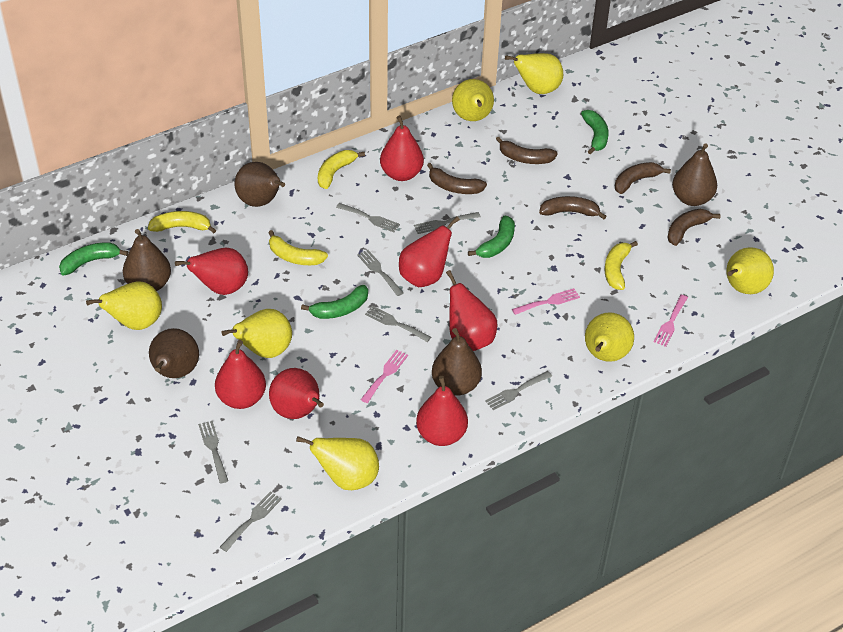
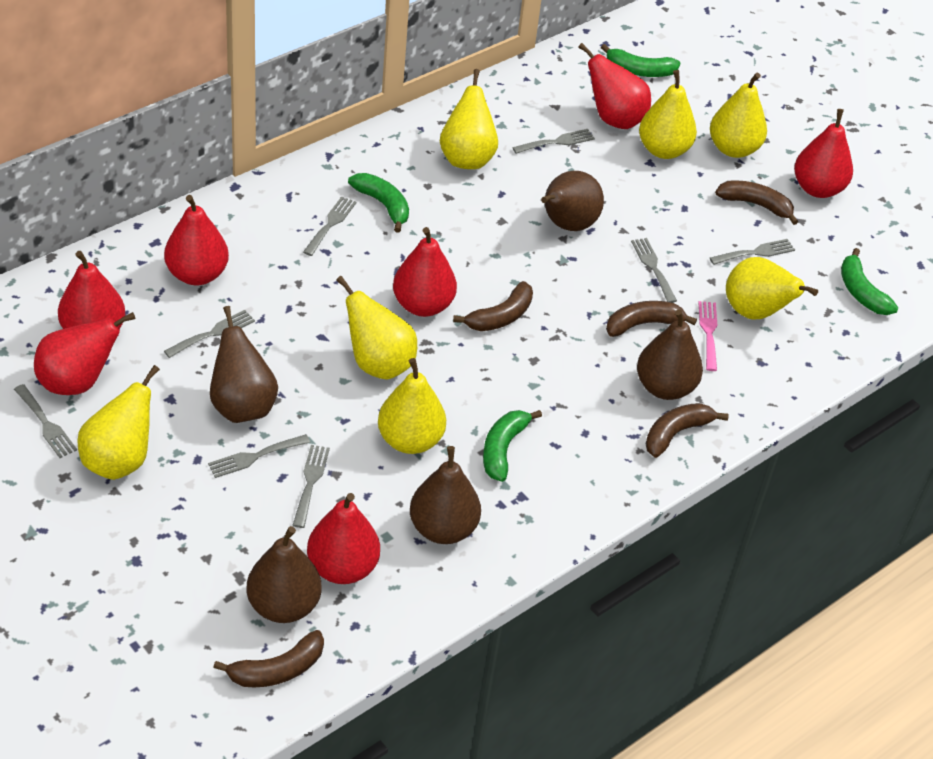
grey fork: [198,421,228,484] [220,491,282,552] [336,203,400,232] [357,250,404,296] [365,306,431,342] [414,212,481,234] [485,371,552,410] = 7 -> [14,384,77,458] [164,310,255,358] [208,434,310,478] [293,445,330,528] [303,196,356,256] [512,129,595,154] [631,238,677,303] [710,239,795,265] = 8
pink fork: [361,350,408,403] [512,288,580,315] [654,295,688,347] = 3 -> [698,301,717,371] = 1
yellow banana: [148,211,216,233] [268,230,328,265] [318,150,365,189] [604,241,638,290] = 4 -> none = 0

